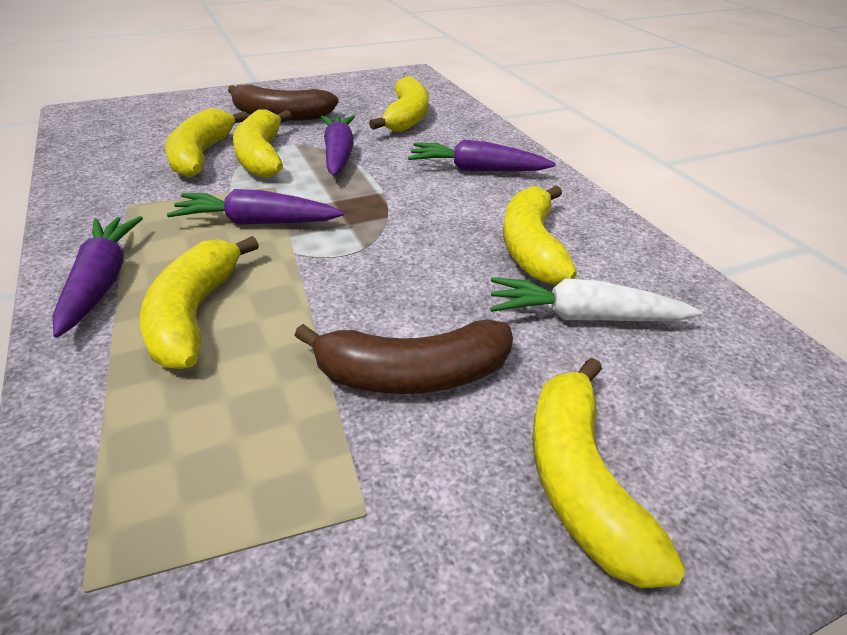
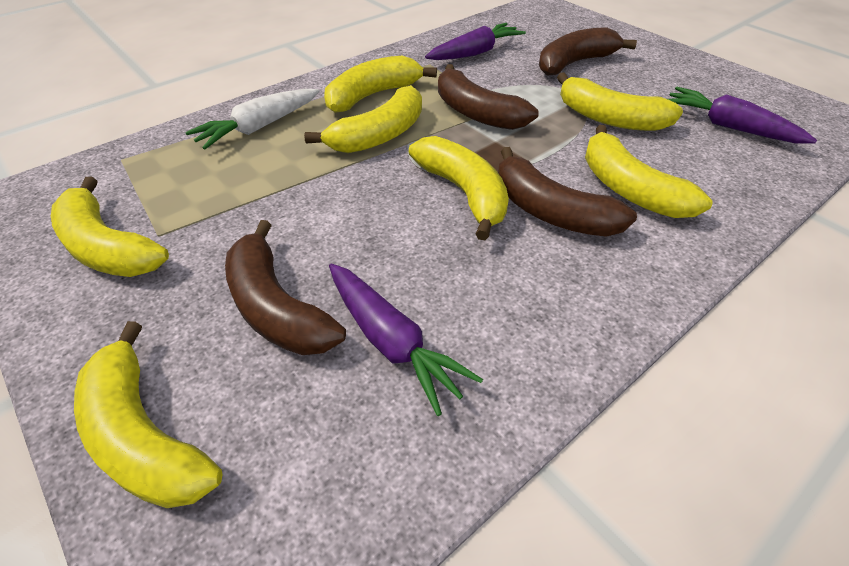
brown banana: [228,85,338,121] [294,319,513,394] = 2 -> [225,220,346,355] [438,64,539,130] [498,147,637,237] [539,27,637,76] = 4
purple carrot: [52,216,143,338] [167,189,344,225] [321,115,355,177] [408,140,556,171] = 4 -> [329,264,483,416] [425,23,526,60] [668,87,817,143] = 3
yellow banana: [140,236,259,369] [165,108,248,177] [233,109,292,178] [369,76,429,132] [503,186,577,285] [532,358,686,588] = 6 -> [51,177,169,277] [74,321,223,508] [304,85,422,153] [324,56,437,113] [409,136,509,240] [557,72,683,131] [585,125,713,218] = 7

